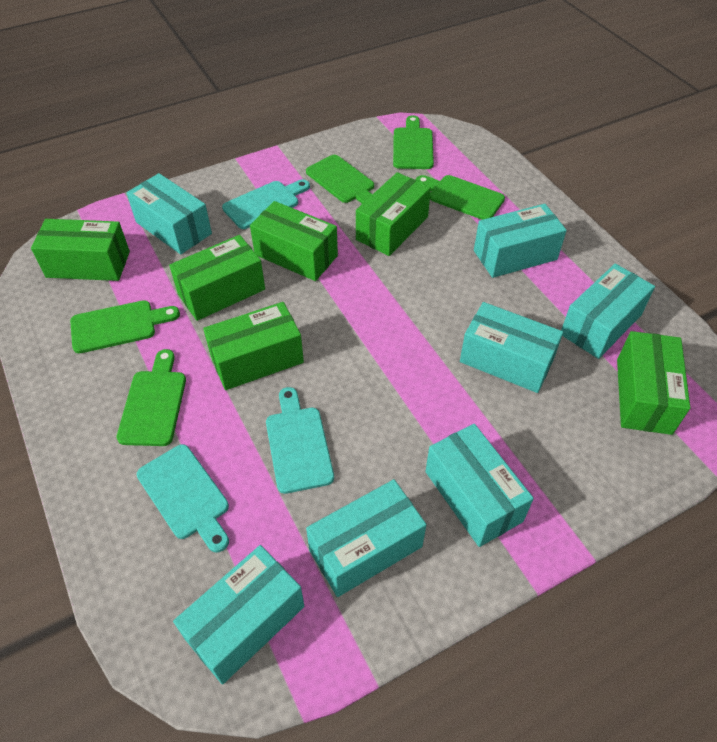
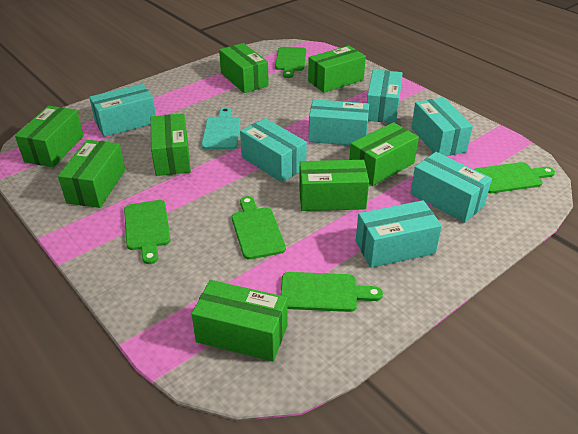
green box: [31,219,130,281] [169,235,265,321] [203,302,304,390] [250,201,338,281] [356,172,431,256] [617,331,690,435] = 6 -> [15,106,84,167] [58,140,125,208] [151,113,191,176] [192,280,287,362] [219,43,269,93] [299,160,369,211] [308,45,366,93] [349,122,419,186] = 8
turquoise cutting board: [137,444,229,553] [222,179,310,229] [266,387,334,494] = 3 -> [201,107,241,150] = 1

